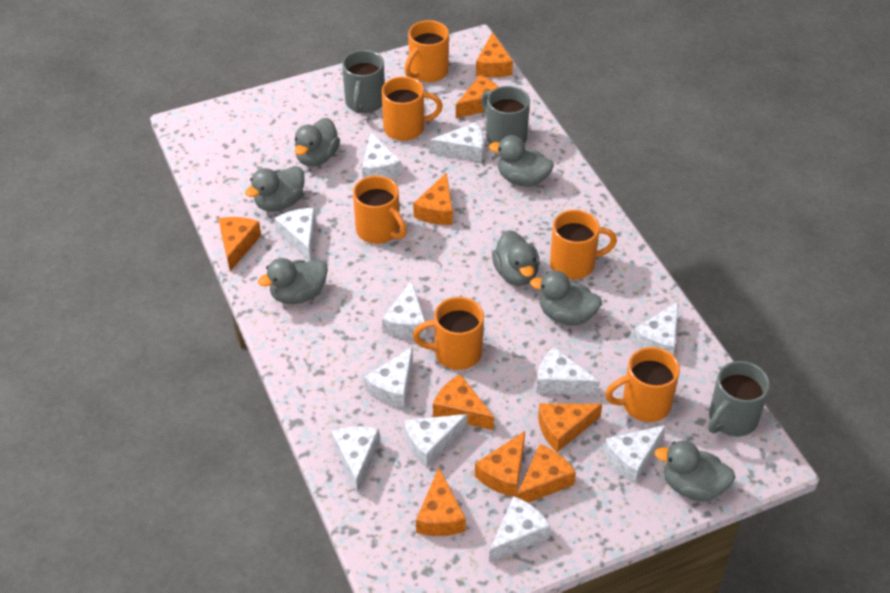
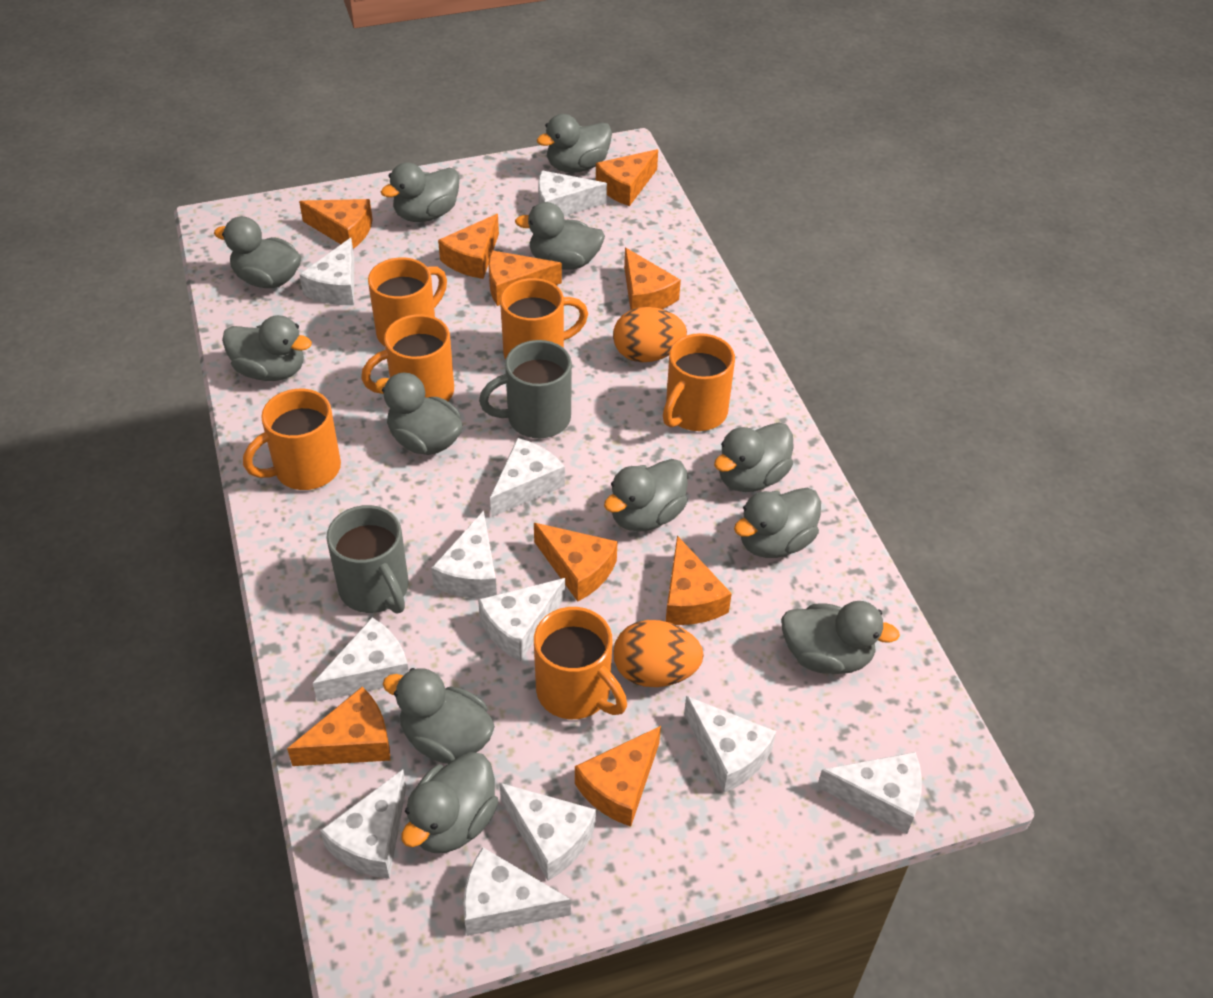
grey duck: [245,166,304,212] [258,258,328,304] [295,118,340,167] [489,135,554,187] [492,230,540,286] [530,271,602,326] [655,441,735,501] = 7 -> [214,216,301,288] [222,315,312,381] [375,373,463,455] [381,162,459,222] [383,668,495,764] [402,752,499,853] [515,202,605,269] [537,114,612,173] [604,459,688,532] [714,422,794,492] [734,488,821,558] [781,601,900,674] = 12
grey mug: [342,50,385,113] [481,86,530,144] [708,361,770,436] = 3 -> [326,505,409,613] [479,340,572,438] = 2
orange egg: none = 0 -> [613,307,687,362] [613,620,704,687] = 2

